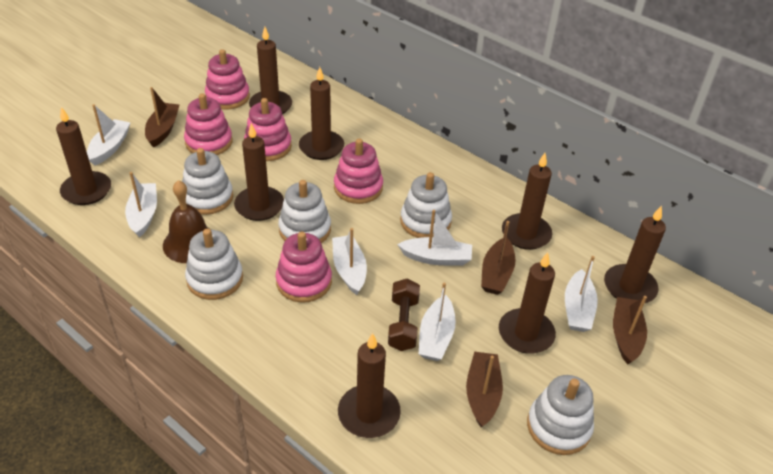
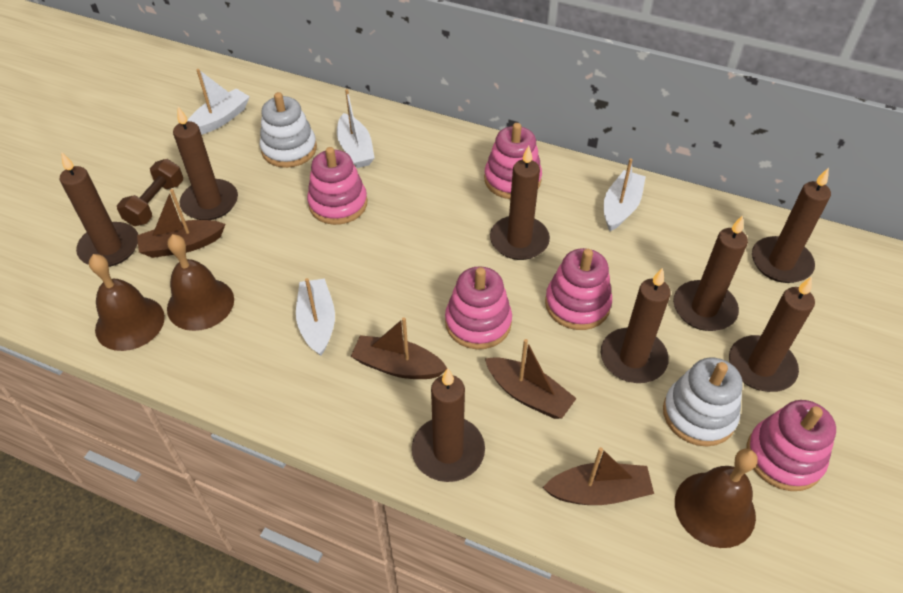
brown bell: [163,180,211,263] = 1 -> [89,254,165,351] [167,234,234,331] [675,449,758,548] = 3
white boat: [87,104,130,166] [125,172,157,238] [332,228,367,295] [397,210,472,266] [419,283,456,361] [565,256,598,332] = 6 -> [187,69,250,135] [296,278,335,356] [337,89,375,168] [604,158,646,231] = 4
white stacking toy: [182,148,233,215] [185,229,243,300] [278,180,331,243] [400,172,452,238] [527,375,594,455] = 5 -> [260,92,317,168] [663,358,743,446] = 2

